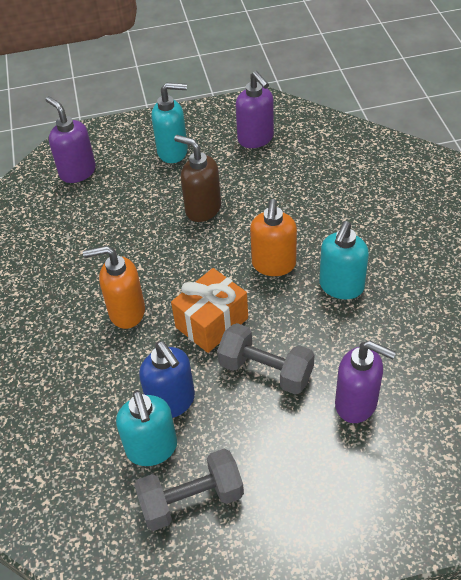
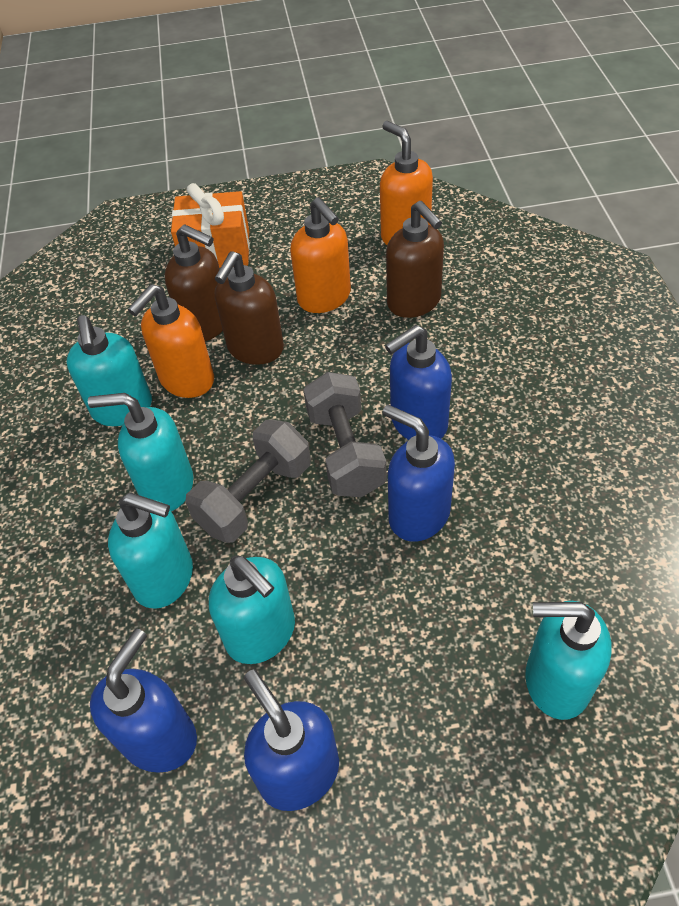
blue soap dispenser: [139,341,195,418] = 1 -> [90,629,197,773] [244,669,339,811] [382,404,455,542] [385,325,452,440] = 4
brown soap dispenser: [174,135,221,222] = 1 -> [165,224,223,341] [215,251,284,365] [386,201,444,318] = 3
orange soap dispenser: [83,246,145,329] [250,199,297,276] = 2 -> [128,284,214,398] [290,197,351,313] [380,121,433,245] = 3
purple soap dispenser: [46,96,96,183] [236,71,274,148] [335,340,396,423] = 3 -> none = 0
turquoise soap dispenser: [116,390,177,466] [151,83,188,163] [319,221,369,299] = 3 -> [67,315,152,426] [88,393,193,511] [108,493,193,609] [209,555,295,664] [525,601,612,720] = 5

